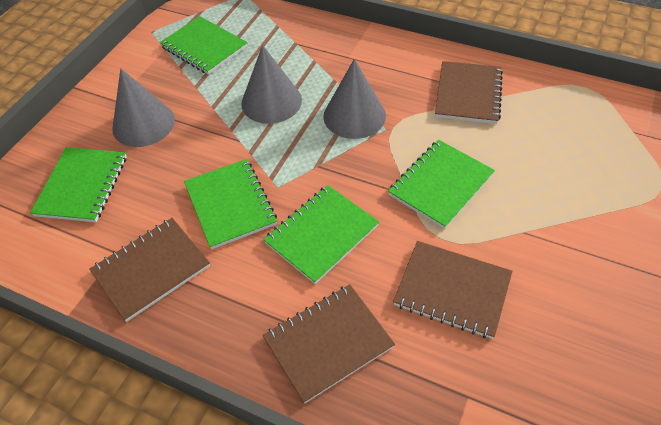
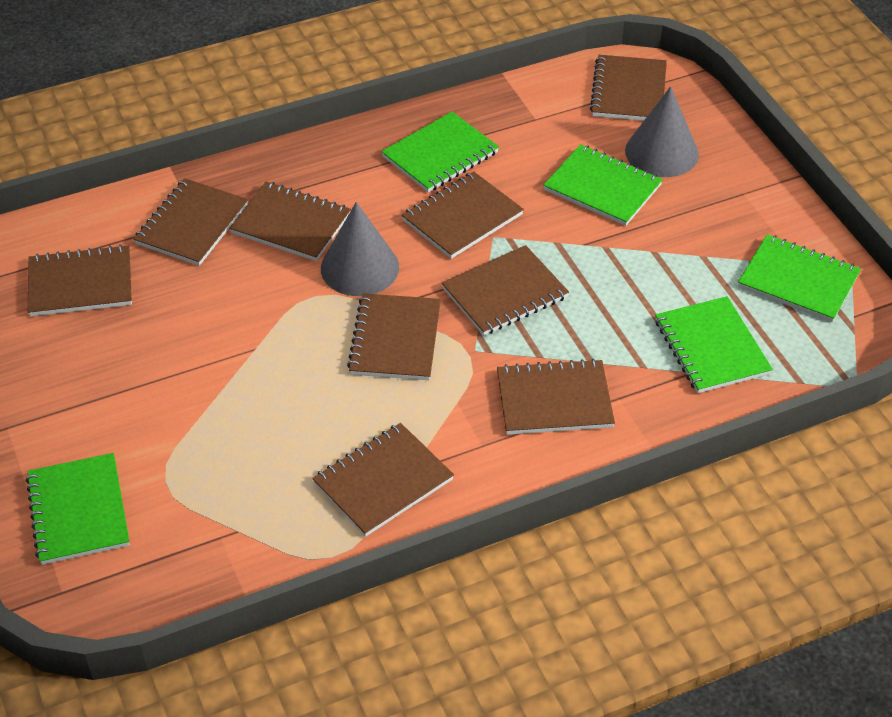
brown notebook: [89,218,210,322] [263,284,395,404] [393,241,513,339] [435,61,503,124] = 4 -> [28,245,132,316] [134,178,248,266] [229,182,351,261] [312,423,454,537] [347,293,441,380] [402,172,524,259] [442,245,569,336] [497,359,615,435] [590,55,667,121] = 9
grey cone: [112,68,175,147] [241,45,302,124] [323,59,386,139] = 3 -> [321,202,399,296] [625,86,699,177] = 2

